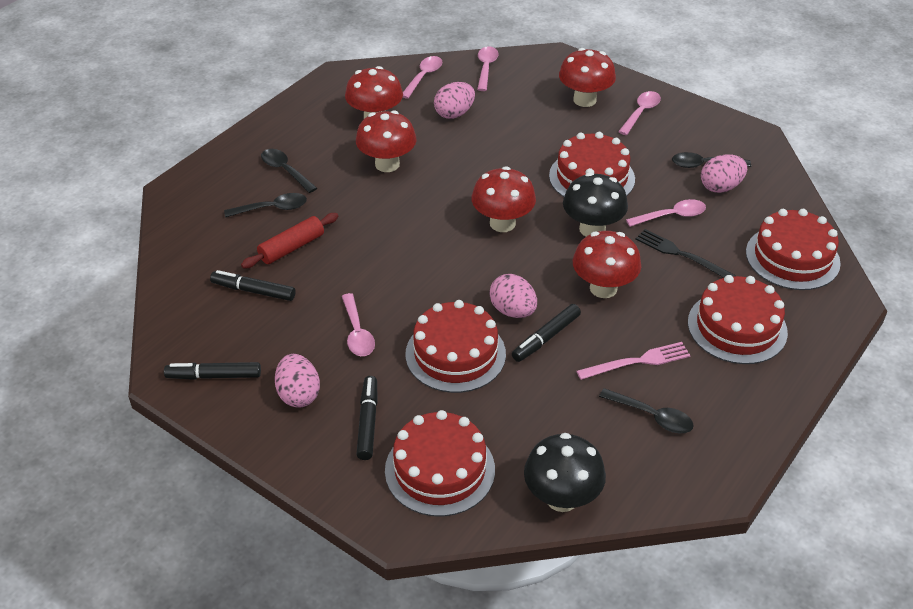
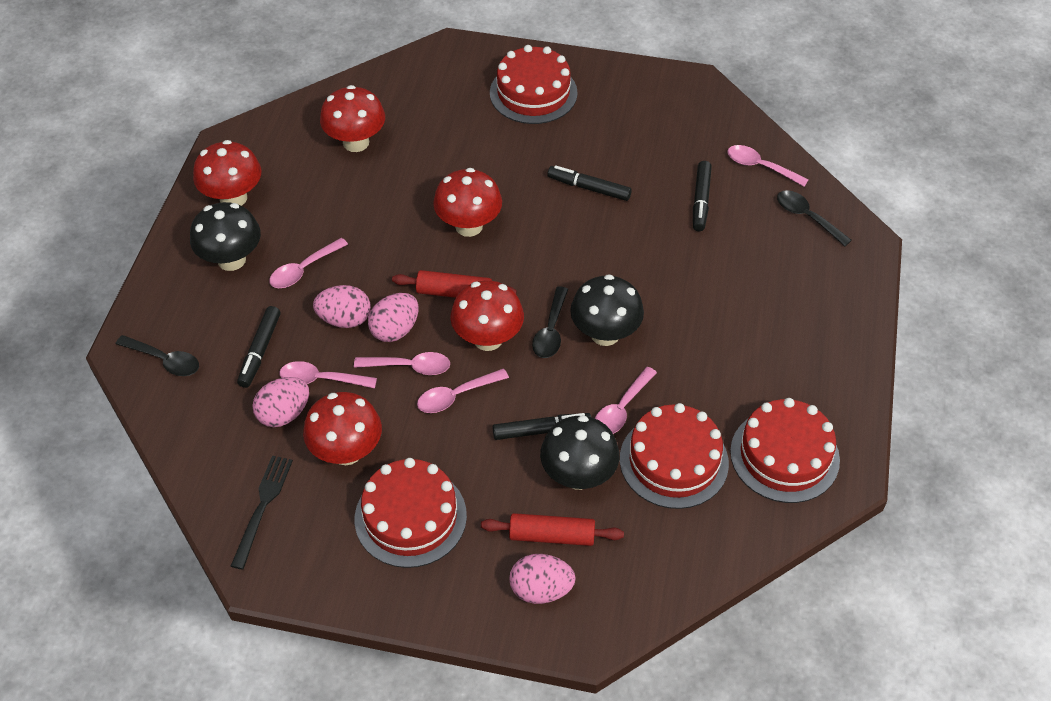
black mushroom: [524,433,606,512] [563,172,628,236] = 2 -> [190,202,261,271] [540,415,620,490] [570,274,644,346] = 3
black spoon: [224,193,307,218] [261,149,317,193] [599,388,694,433] [672,152,751,168] = 4 -> [116,335,199,376] [532,286,568,358] [777,190,852,246] = 3
pink fork: [576,342,691,380] = 1 -> none = 0
pink spoon: [342,293,375,356] [403,56,442,99] [477,46,499,91] [618,91,661,135] [626,199,706,227] = 5 -> [269,238,348,288] [280,361,377,388] [354,352,450,375] [417,369,509,413] [595,367,657,434] [727,145,809,187] = 6
red cake: [385,410,495,517] [405,300,506,393] [549,132,635,197] [688,275,788,364] [746,209,841,290] = 5 -> [355,458,467,568] [490,45,578,124] [620,403,729,509] [730,398,840,503] = 4
red rolling pin: [241,213,338,268] = 1 -> [392,270,517,298] [481,513,624,546] = 2

